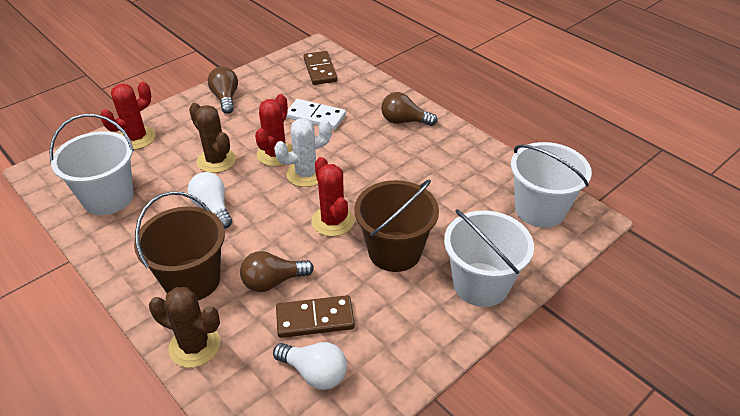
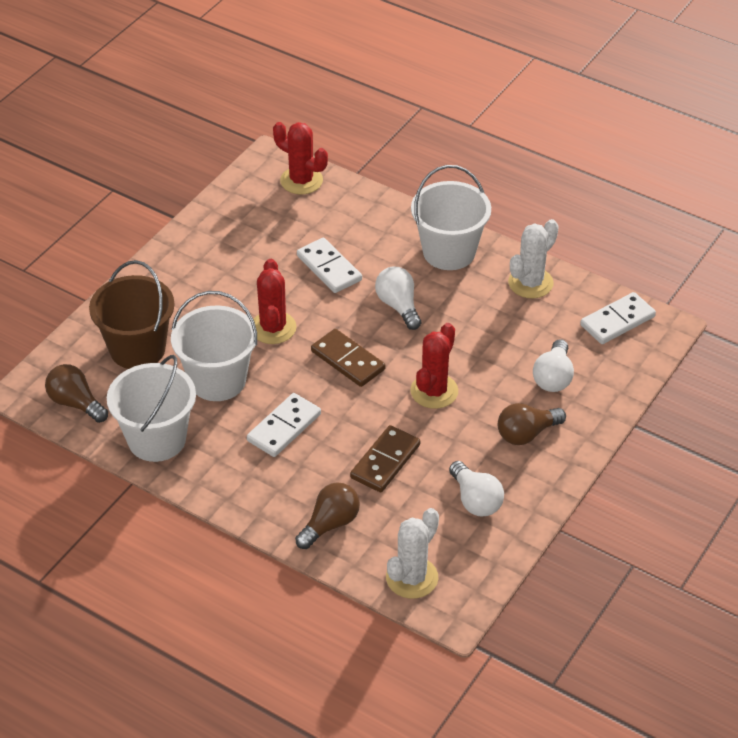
brown bucket: [134,191,225,300] [354,180,439,272] = 2 -> [89,260,175,369] = 1
brown cactus: [149,287,221,368] [189,103,236,173] = 2 -> none = 0
white cactus: [274,118,332,187] = 1 -> [386,508,439,599] [508,219,559,298] = 2
white domino: [286,99,346,130] = 1 -> [247,393,321,457] [297,238,362,293] [580,292,656,344] = 3
white light bulb: [188,172,232,228] [273,342,347,390] = 2 -> [375,267,421,330] [449,461,504,517] [533,339,574,392] = 3

